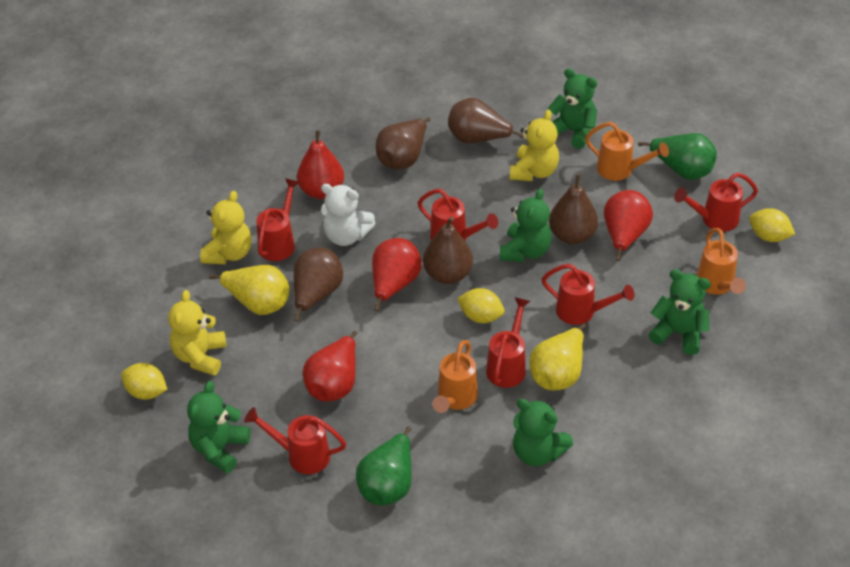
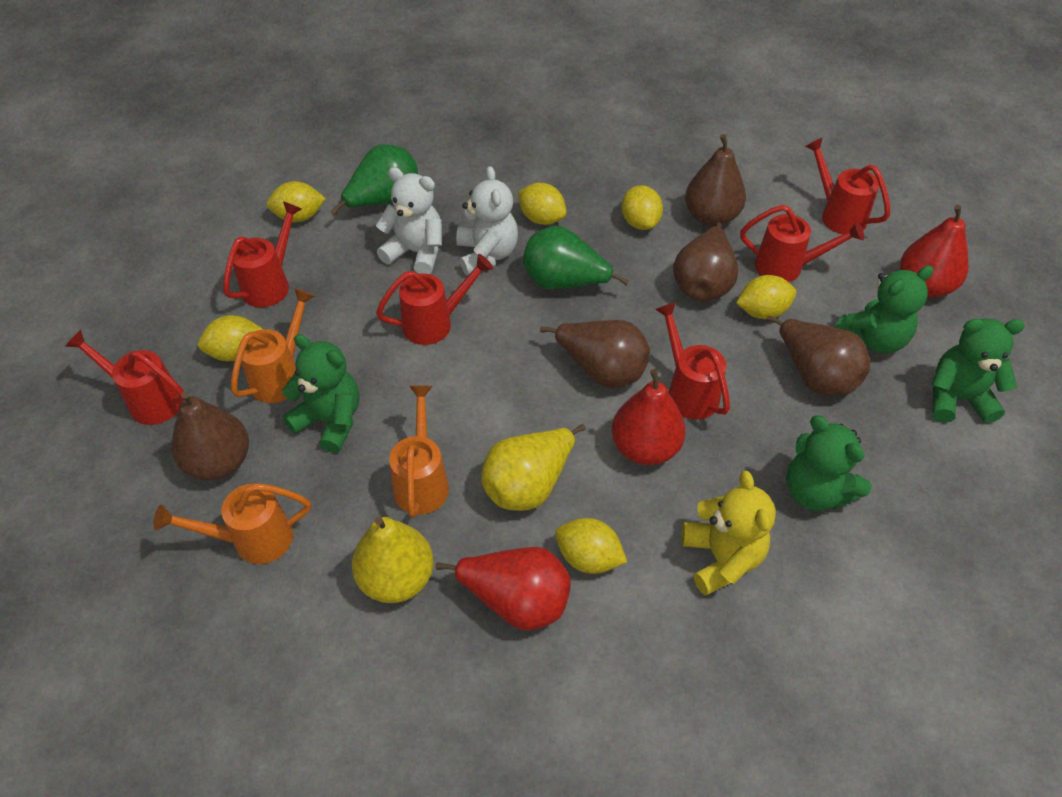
green teddy bear: [187,381,250,473] [500,189,552,262] [513,399,573,466] [548,68,597,149] [648,269,711,355] = 5 -> [282,334,359,453] [786,415,872,511] [834,265,933,354] [931,318,1025,424] = 4
red pear: [297,130,344,199] [303,331,357,401] [372,238,422,311] [604,190,653,261] = 4 -> [435,547,571,631] [612,369,686,465] [900,205,969,298] = 3
white teddy bear: [321,184,376,246] = 1 -> [376,167,442,274] [456,166,518,276] = 2
yellow lemon: [121,363,168,400] [457,288,505,323] [749,208,795,242] = 3 -> [198,315,263,361] [267,181,326,222] [518,183,567,225] [555,518,627,574] [622,185,663,230] [736,275,796,319] = 6
yellow teddy bear: [168,290,226,376] [200,191,252,264] [510,110,559,181] = 3 -> [682,470,776,596] = 1

